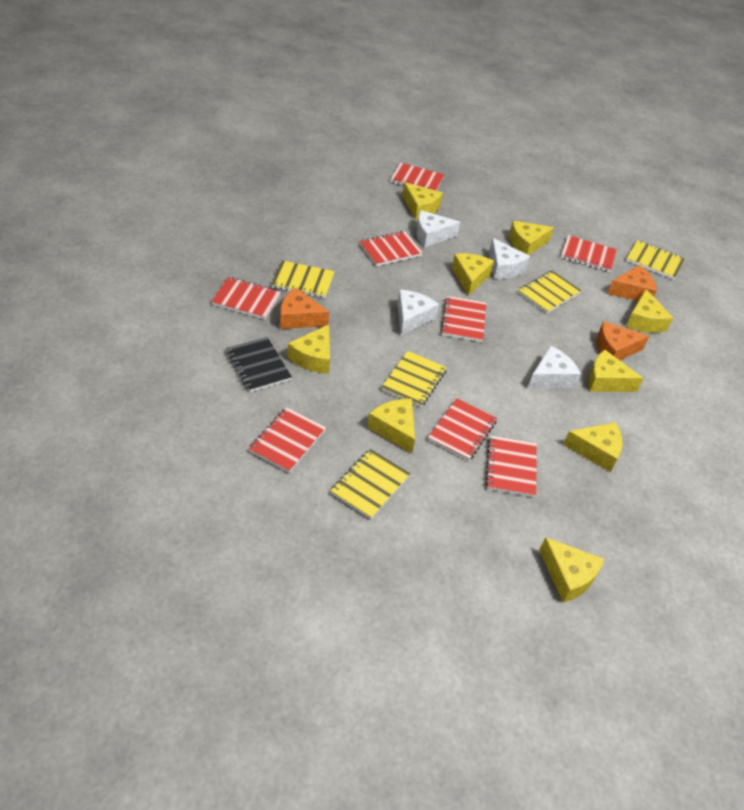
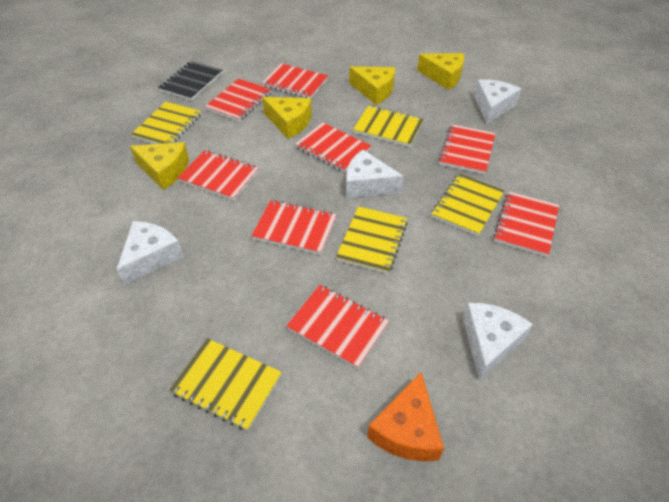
orange cheese: [280,288,329,329] [597,321,649,360] [607,265,657,301] = 3 -> [367,372,444,461] = 1
yellow cheese: [288,325,330,374] [367,399,415,453] [402,182,443,220] [452,253,494,296] [509,221,554,255] [539,537,604,602] [563,422,622,473] [588,350,643,392] [626,289,673,333] = 9 -> [130,142,189,190] [262,97,312,139] [349,66,395,105] [417,53,464,90] = 4

